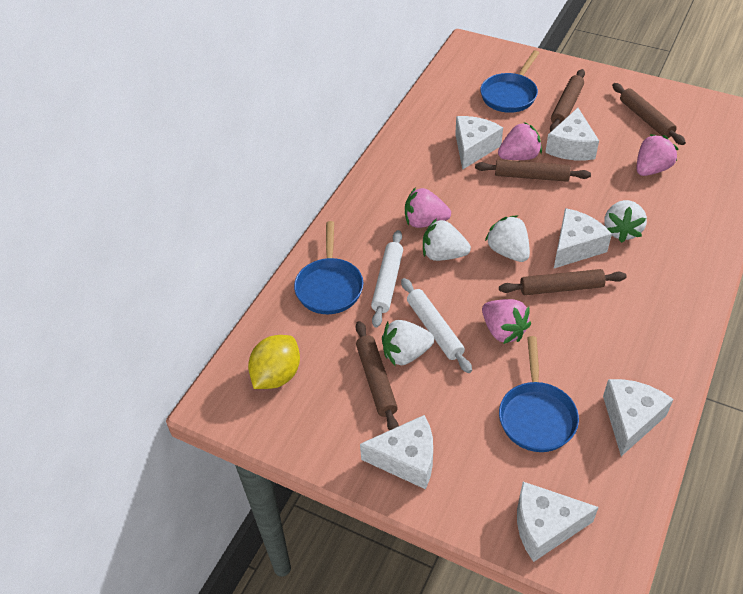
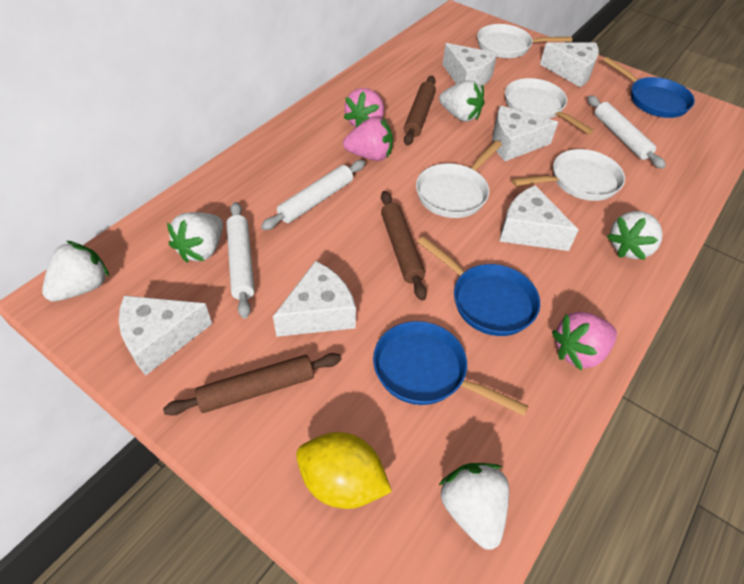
brown rolling pin: [356,321,399,431] [475,159,591,182] [499,269,627,295] [550,69,585,132] [612,83,686,145] = 5 -> [163,353,342,416] [381,191,427,301] [404,76,436,145] = 3
pink strawberry: [405,187,451,228] [482,299,531,344] [498,122,542,160] [637,134,679,176] = 4 -> [343,117,393,161] [344,88,384,127] [552,312,617,371] = 3
white pan: none = 0 -> [416,140,502,218] [477,24,572,58] [505,78,594,134] [512,149,625,201] = 4
white rolling pin: [371,230,403,328] [401,278,472,373] = 2 -> [226,202,255,319] [261,160,365,230] [587,95,666,169] = 3
white strawberry: [382,320,434,366] [423,218,471,261] [485,215,530,262] [604,200,647,243] = 4 -> [42,241,109,302] [167,212,223,263] [438,463,509,550] [439,80,485,122] [607,211,663,260] = 5

